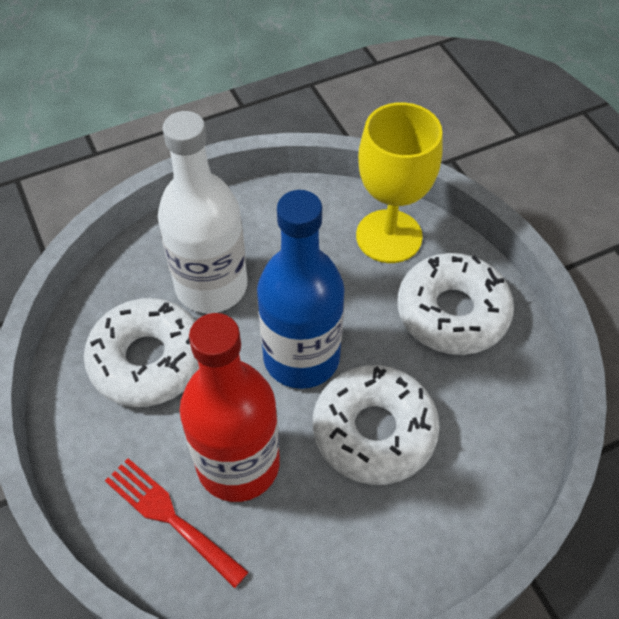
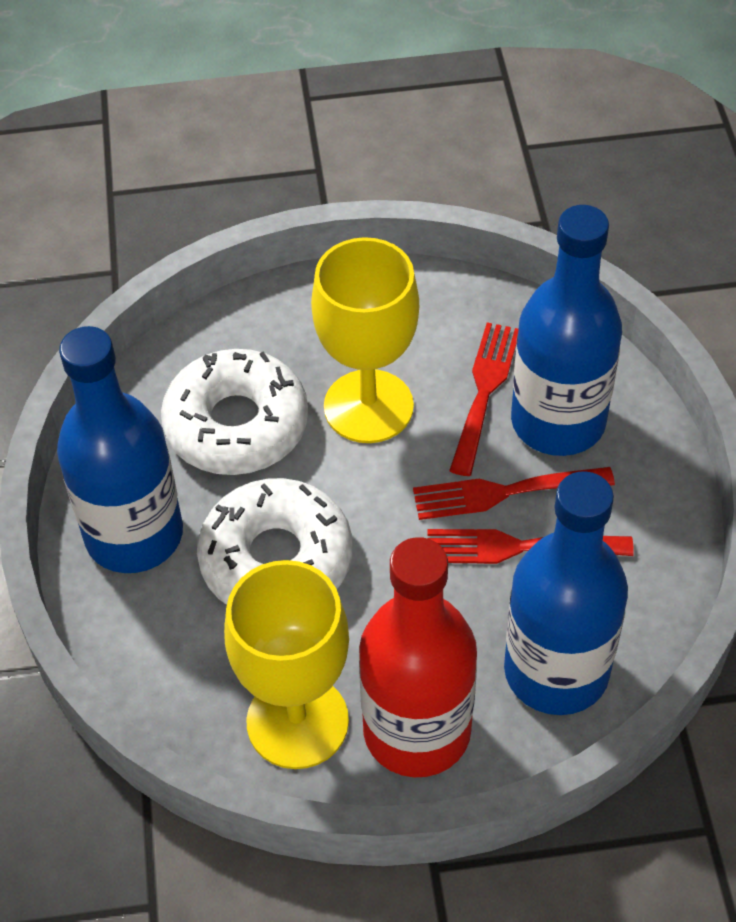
blue bottle: [257,190,344,389] = 1 -> [57,326,183,573] [504,471,628,715] [511,205,622,456] = 3
red fork: [105,458,249,588] = 1 -> [413,467,615,520] [428,529,634,564] [449,322,519,476] = 3
white bottle: [158,111,247,313] = 1 -> none = 0
white donut: [84,298,199,407] [313,365,440,485] [398,253,514,355] = 3 -> [161,349,308,475] [197,478,353,605] = 2
yellow goblet: [356,102,443,263] = 1 -> [224,560,349,769] [311,237,419,443] = 2

